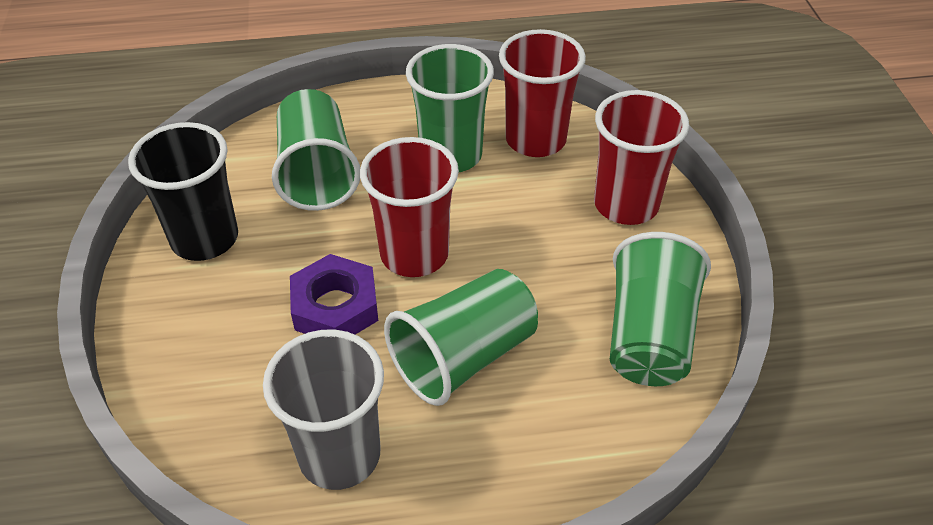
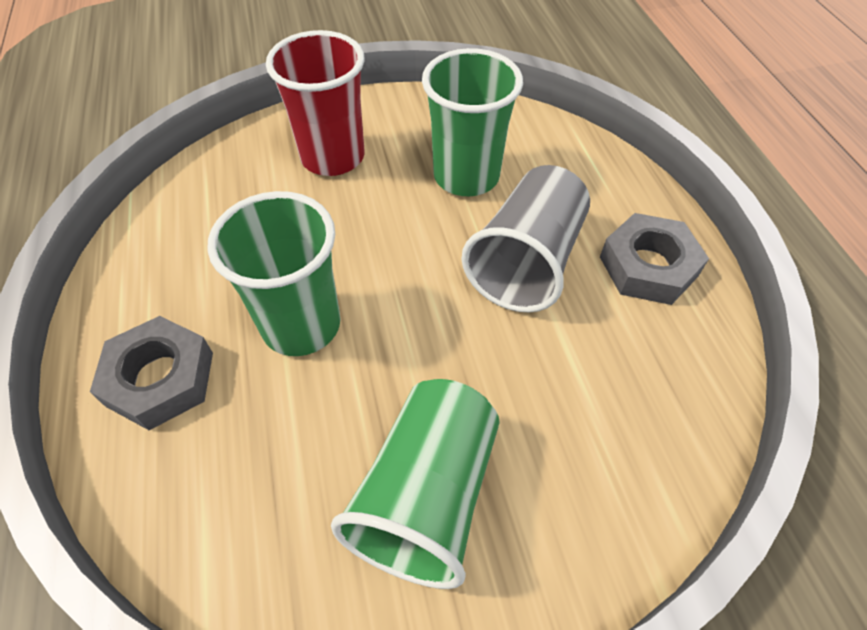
black cup: [128,122,238,261] = 1 -> none = 0
green cup: [272,89,360,211] [384,269,538,406] [406,44,494,172] [610,232,711,386] = 4 -> [207,191,341,356] [331,379,500,589] [422,48,523,196] = 3
grey nut: none = 0 -> [90,316,213,430] [600,213,709,305] = 2
purple nut: [290,254,378,334] = 1 -> none = 0
red cup: [360,137,459,277] [499,29,586,157] [594,90,689,225] = 3 -> [266,30,365,176] = 1

